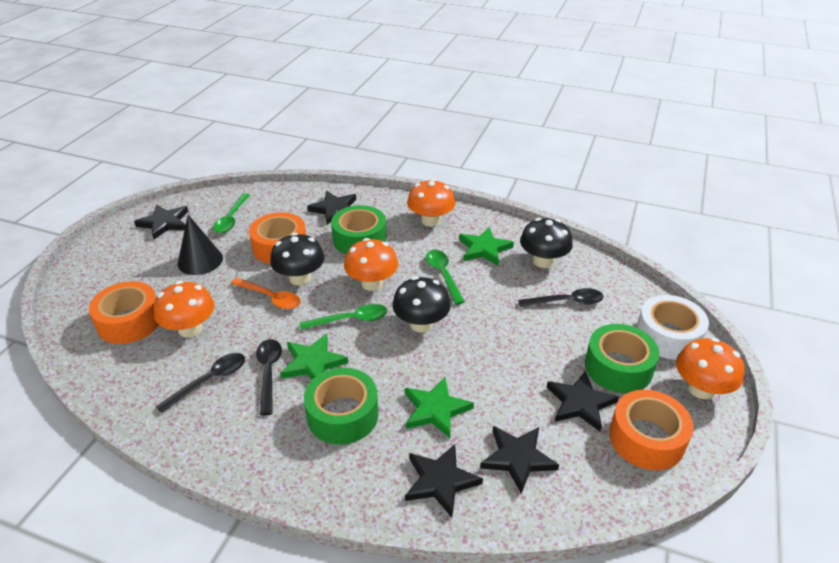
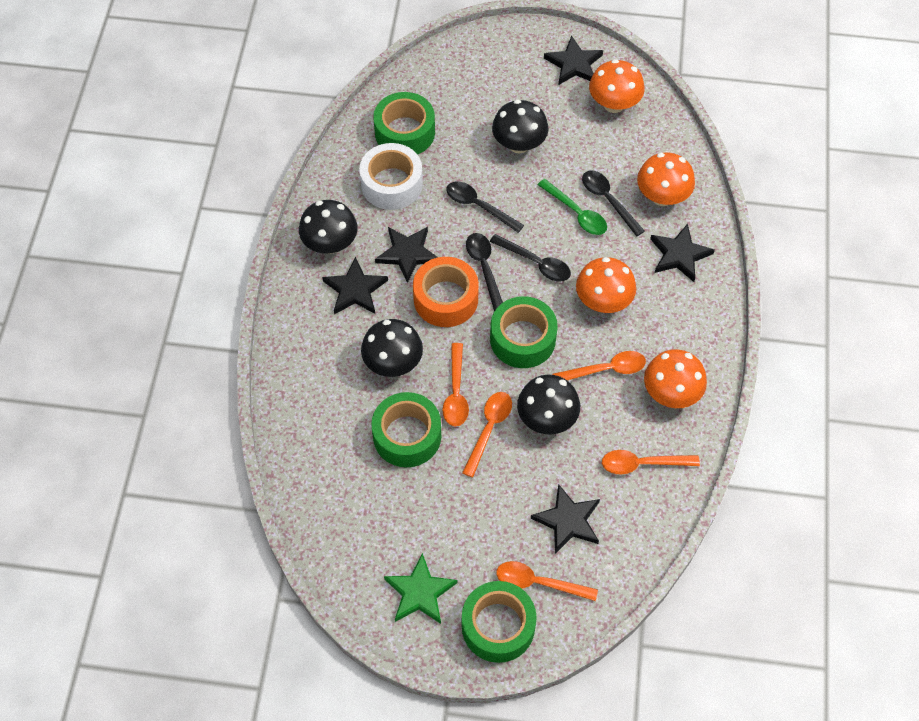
black cone: [178,215,223,275] = 1 -> none = 0
black mushroom: [270,233,325,285] [393,276,451,333] [520,218,573,268] = 3 -> [299,200,358,254] [361,319,423,377] [492,100,549,153] [517,374,580,435] = 4
black spoon: [156,353,245,413] [256,339,282,416] [518,288,604,307] = 3 -> [446,182,524,233] [466,233,503,311] [490,234,571,281] [582,171,645,236] = 4
green spoon: [213,193,250,233] [300,304,387,330] [426,250,465,305] = 3 -> [538,179,607,235] = 1
green star: [280,334,348,380] [405,377,474,438] [459,227,514,265] = 3 -> [384,553,457,624] = 1
green tape: [304,368,378,445] [331,205,387,254] [585,324,659,393] = 3 -> [371,392,441,467] [373,92,435,155] [462,581,537,663] [490,296,558,368] = 4
orange spoon: [231,278,301,309] = 1 -> [442,343,469,426] [462,392,512,478] [496,561,598,601] [552,351,646,380] [602,450,700,474] = 5
orange tape: [89,281,159,344] [249,212,306,264] [609,390,693,470] = 3 -> [413,257,479,327] = 1

